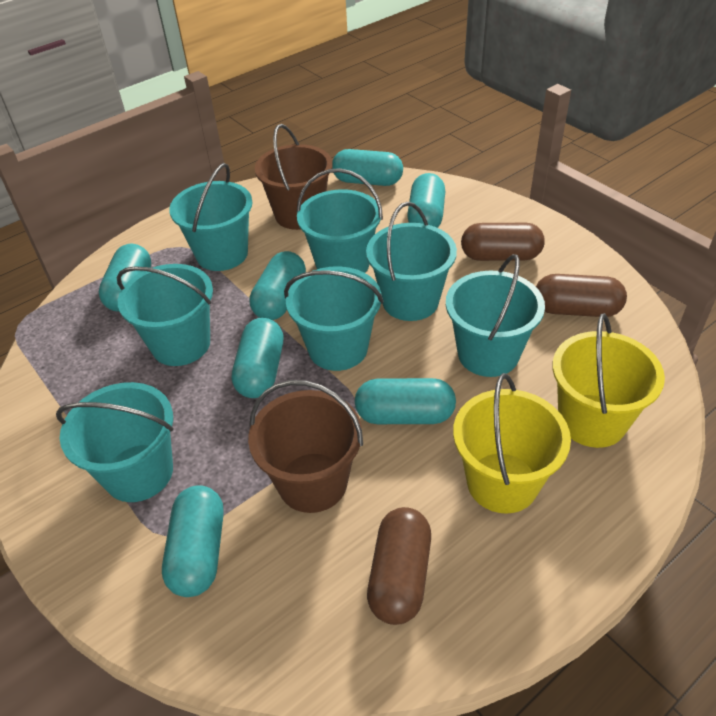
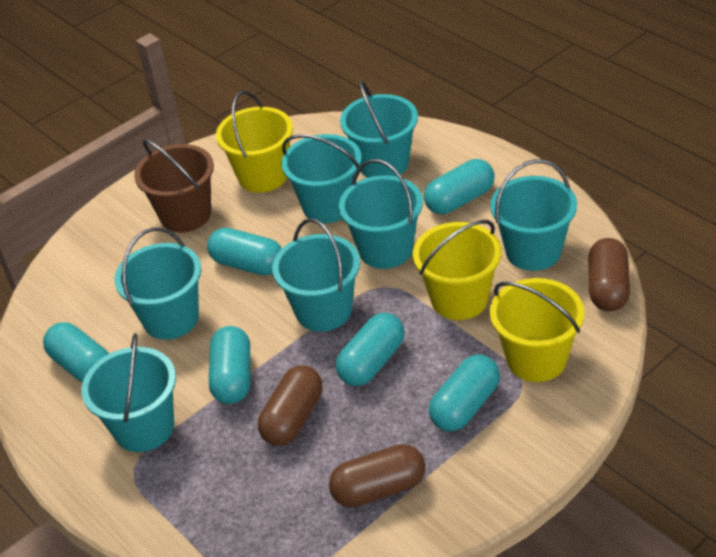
brown bucket: [248,380,363,513] [255,124,333,230] = 2 -> [134,139,214,232] = 1
turquoise capsule: [99,244,151,312] [162,485,224,597] [232,318,283,398] [249,251,306,320] [332,149,403,186] [355,378,456,424] [407,173,445,228] = 7 -> [43,322,109,383] [207,228,282,276] [209,326,250,404] [336,313,405,386] [424,159,495,214] [429,354,500,432] = 6
yellow bucket: [453,373,571,514] [552,313,665,448] = 2 -> [216,91,293,193] [413,220,501,320] [490,278,584,382] = 3

